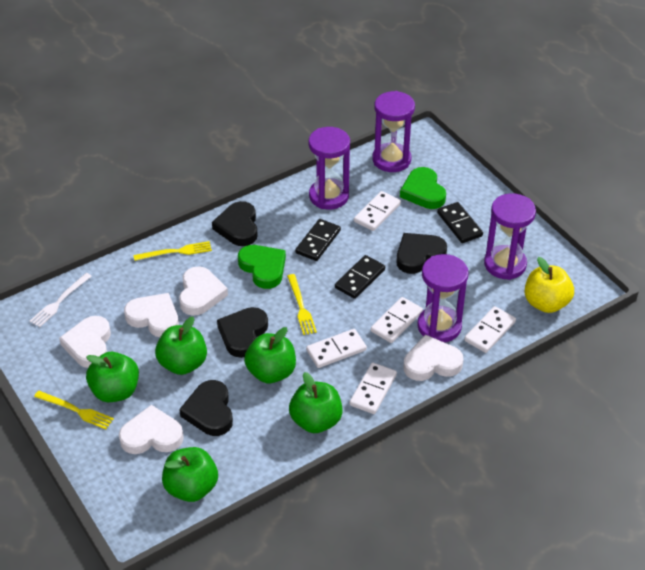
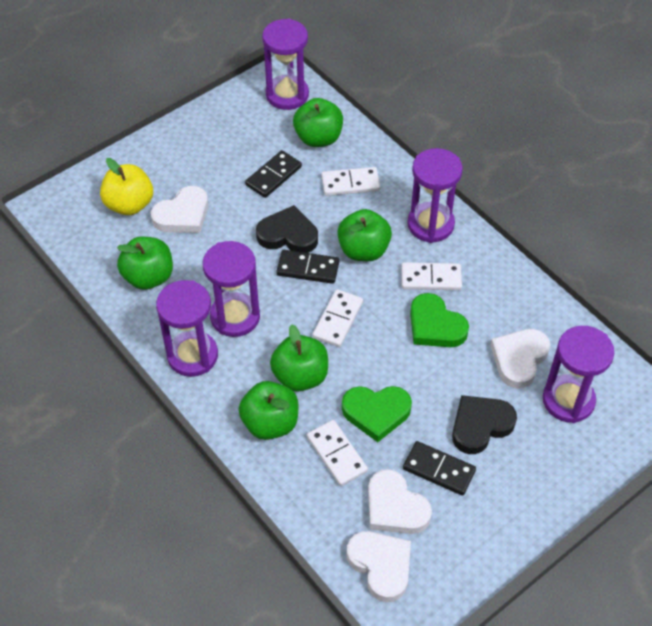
black heart: [179,380,233,436] [212,201,258,246] [217,307,268,358] [396,233,447,274] = 4 -> [256,205,318,253] [452,395,517,454] = 2
purple hourglass: [309,127,350,210] [372,91,415,172] [418,254,468,342] [484,193,536,280] = 4 -> [156,280,218,377] [203,241,260,337] [262,19,309,110] [407,148,463,243] [543,326,614,423] = 5
white domino: [306,329,367,368] [349,362,397,414] [354,191,401,231] [371,297,423,343] [464,306,516,353] = 5 -> [307,420,368,486] [313,289,363,347] [321,167,380,196] [401,262,462,290] = 4
white fork: [30,273,92,327] = 1 -> none = 0
white heart: [59,316,111,368] [119,405,184,454] [124,293,179,337] [179,267,228,316] [403,335,464,381] = 5 -> [151,186,208,233] [347,531,411,602] [368,469,432,534] [490,329,551,389] = 4
yellow fork: [34,391,114,429] [134,241,212,261] [287,274,317,335] = 3 -> none = 0

